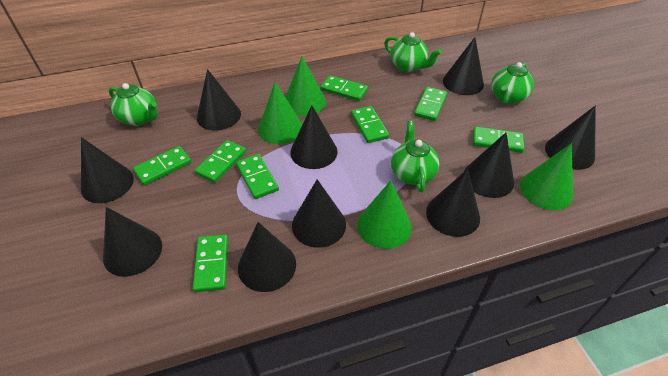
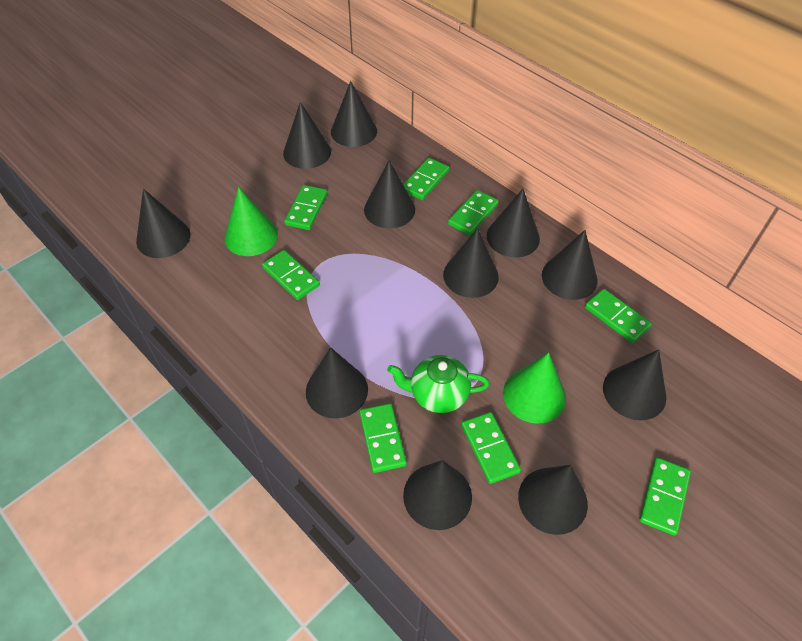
black cone: [81,137,134,203] [103,207,162,277] [197,69,241,131] [238,222,296,292] [290,105,338,169] [292,179,346,248] [426,169,480,237] [443,37,484,95] [464,132,514,198] [545,106,596,170] = 10 -> [136,189,191,258] [283,102,331,169] [306,347,368,419] [331,81,377,147] [364,160,415,229] [403,460,472,530] [443,228,499,298] [487,189,540,257] [518,465,588,535] [542,230,598,300] [603,350,666,420] = 11
green cone: [258,82,302,144] [285,56,326,116] [357,180,412,249] [520,144,573,210] = 4 -> [224,187,278,256] [503,353,566,424] = 2
green teapot: [109,83,158,126] [384,32,442,72] [391,121,440,192] [491,62,534,104] = 4 -> [387,355,490,413] = 1

